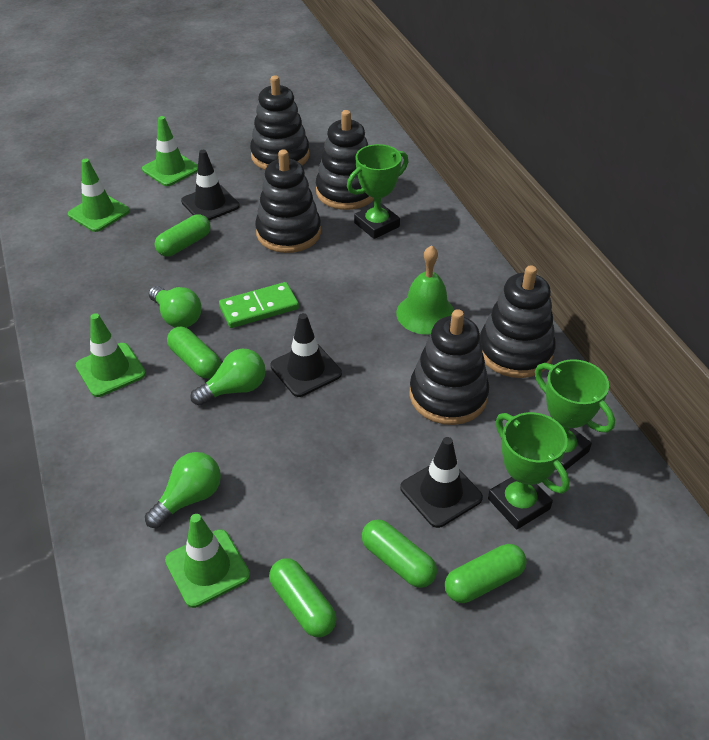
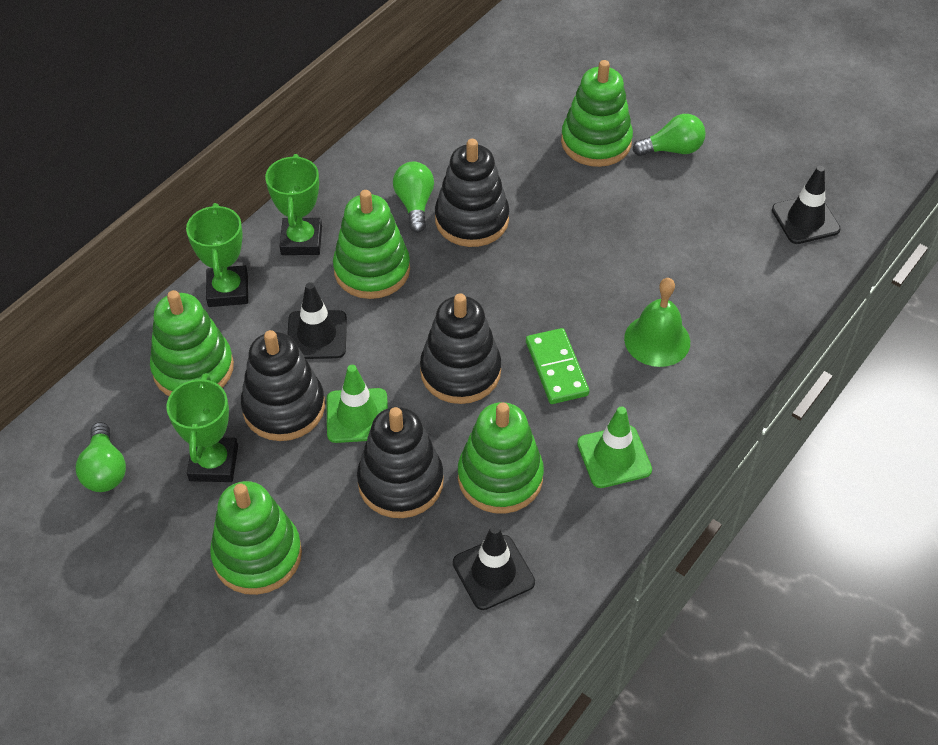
black stacking toy: [250,76,310,170] [255,149,321,253] [316,110,374,210] [409,309,489,425] [480,265,556,378] = 5 -> [241,330,325,441] [357,407,444,518] [420,293,501,404] [435,139,509,247] = 4
green capsule: [155,215,211,257] [167,326,221,379] [269,559,337,637] [362,519,437,588] [445,544,527,603] = 5 -> none = 0
green stacking toy: none = 0 -> [150,290,234,396] [210,481,302,595] [333,190,410,299] [458,402,544,514] [561,60,633,167] = 5
green traffic cone: [68,158,130,232] [76,313,146,397] [142,116,198,186] [165,514,250,608] = 4 -> [326,365,388,443] [577,406,652,488] = 2

